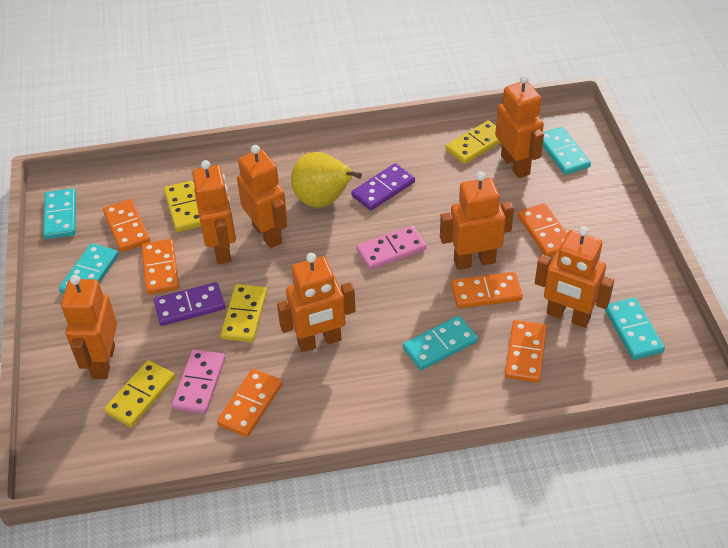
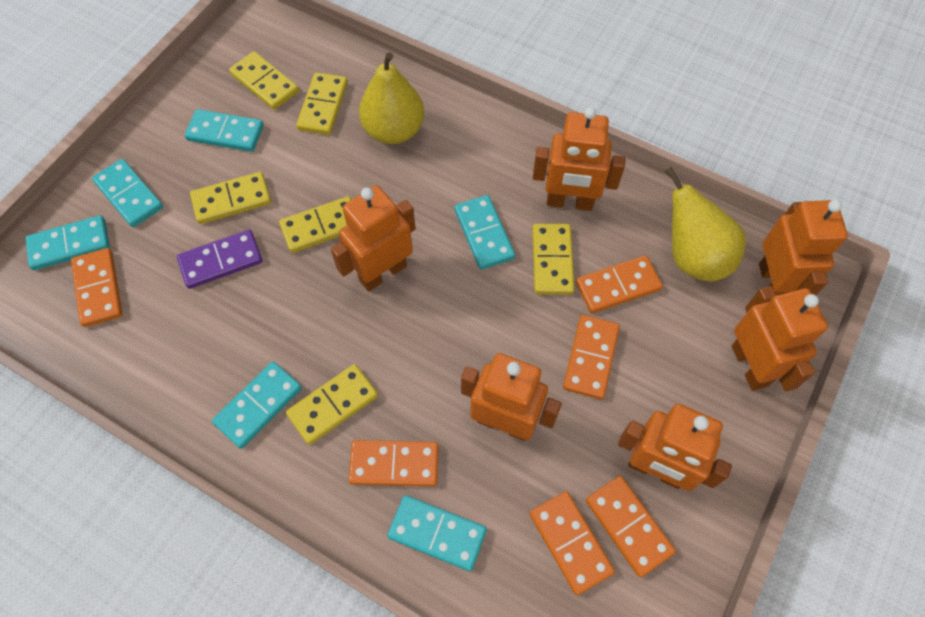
orange robot: [61,275,117,379] [192,160,236,264] [237,145,287,248] [277,253,356,352] [440,172,514,270] [495,75,544,178] [535,226,614,328] = 7 -> [331,185,416,292] [461,353,562,441] [533,107,625,211] [618,404,732,491] [732,286,828,392] [759,200,848,295] = 6
pink domino: [172,349,225,414] [357,225,427,270] = 2 -> none = 0
purple domino: [154,282,225,326] [351,163,415,211] = 2 -> [177,230,262,289] = 1
turquoise domino: [43,188,76,239] [59,243,119,293] [403,316,478,370] [543,127,591,175] [605,298,665,360] = 5 -> [25,215,110,270] [92,159,163,227] [185,109,264,152] [212,362,302,449] [387,495,487,571] [454,195,515,269] = 6
yellow domino: [104,360,175,427] [164,181,201,232] [221,284,267,342] [445,121,501,164] = 4 -> [190,172,271,224] [229,51,299,110] [279,196,352,253] [286,364,378,445] [296,72,348,135] [532,224,574,295] = 6
yellow pear: [291,152,362,208] = 1 -> [359,52,424,144] [665,167,746,282] = 2

